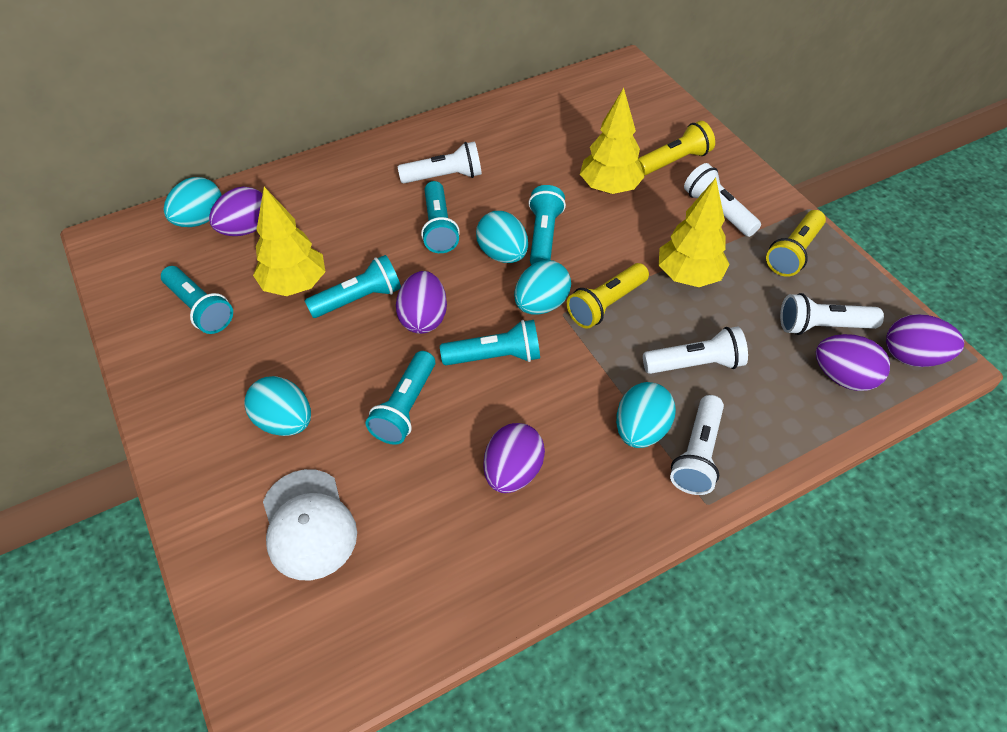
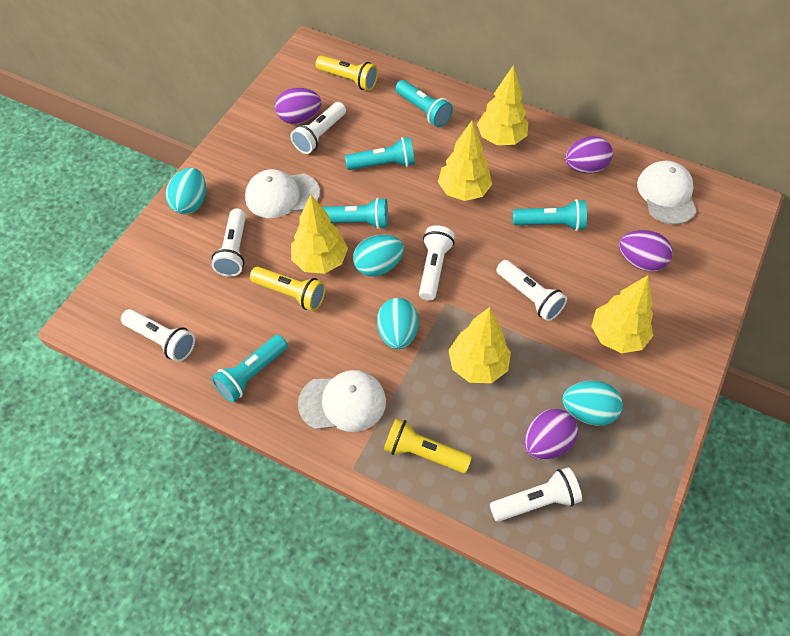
purple egg: [209,187,263,236] [396,271,447,334] [483,423,545,493] [816,334,890,391] [886,314,964,367] = 5 -> [275,88,321,124] [524,409,578,460] [565,136,613,174] [619,230,673,272] = 4
turquoise egg: [164,177,222,227] [244,376,311,436] [476,211,528,263] [514,260,571,315] [616,382,676,448] = 5 -> [165,167,206,214] [353,234,404,277] [377,298,419,349] [562,381,623,426] = 4
turquoise flashlight: [161,266,233,334] [305,255,401,318] [366,351,435,445] [421,181,460,253] [440,320,540,365] [528,185,566,265] = 6 -> [212,335,288,402] [322,198,388,229] [345,137,415,170] [395,80,453,127] [513,199,587,231] = 5
white cap: [263,469,357,580] = 1 -> [245,169,320,218] [298,370,386,432] [637,161,696,225] = 3
white flashlight: [397,141,482,183] [643,327,748,374] [670,395,724,495] [684,163,761,237] [780,293,884,335] = 5 -> [121,309,195,362] [211,209,246,277] [290,102,346,154] [419,225,455,300] [490,467,582,522] [496,260,567,321] = 6
yellow tree: [253,187,325,296] [580,88,645,194] [659,178,730,287] = 3 -> [291,194,348,274] [438,121,492,201] [448,307,511,383] [477,65,528,145] [591,275,653,353] = 5

